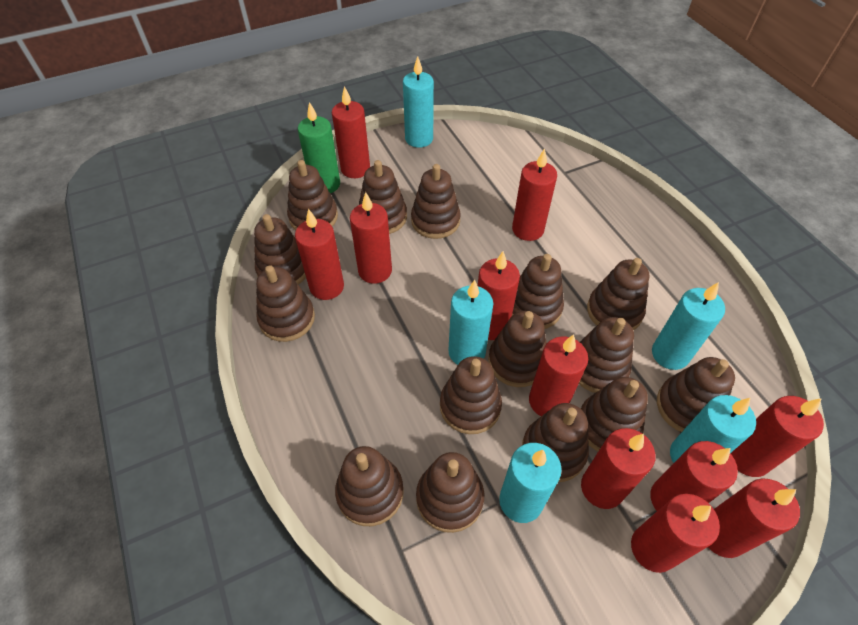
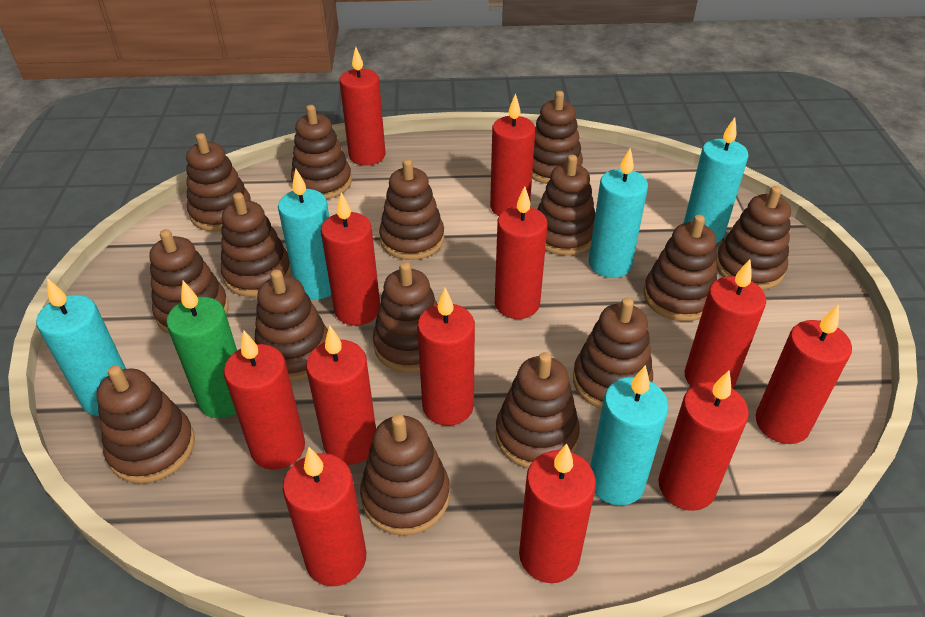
red candle: [295,209,344,300] [332,86,370,178] [350,192,392,284] [478,251,520,340] [512,148,557,241] [529,334,588,416] [581,428,655,509] [631,493,720,573] [650,441,738,511] [708,478,800,558] [731,396,824,477] = 11 -> [224,331,305,470] [283,447,366,586] [306,326,376,465] [321,192,380,326] [339,47,385,165] [417,288,475,426] [490,93,535,216] [495,186,548,319] [519,443,596,583] [658,371,749,511] [685,259,766,388] [756,304,852,444] = 12

